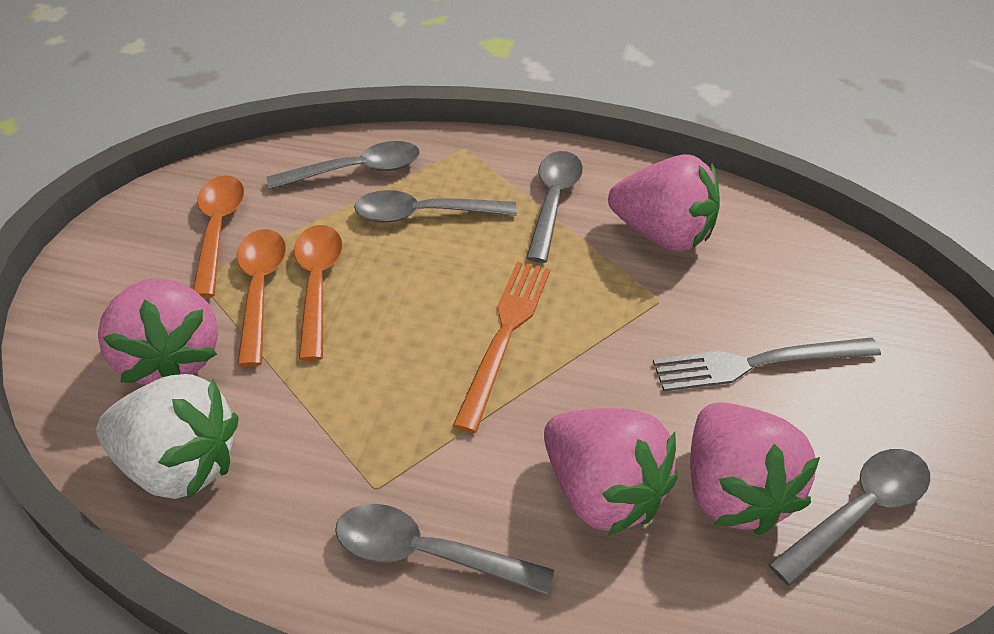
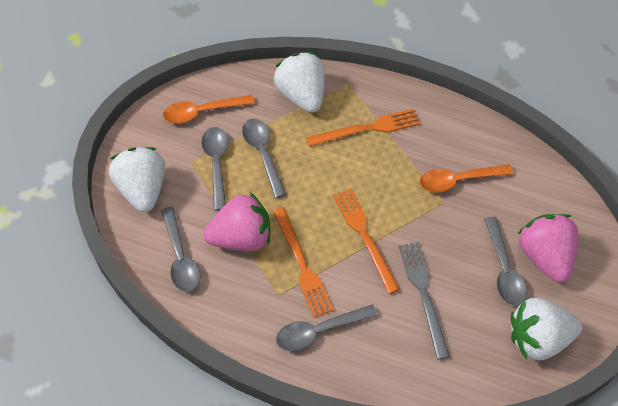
orange fork: [453,262,550,433] = 1 -> [273,207,334,318] [306,109,420,147] [333,188,400,294] = 3
orange spoon: [193,176,244,298] [237,229,286,367] [294,225,343,361] = 3 -> [163,95,255,123] [420,164,513,193] = 2
pink strawberry: [98,278,218,385] [544,408,678,536] [608,154,720,252] [690,402,820,535] = 4 -> [203,193,270,251] [518,214,578,282] = 2
white strawberry: [96,374,239,499] = 1 -> [109,147,165,212] [274,52,325,113] [511,298,582,360] = 3

